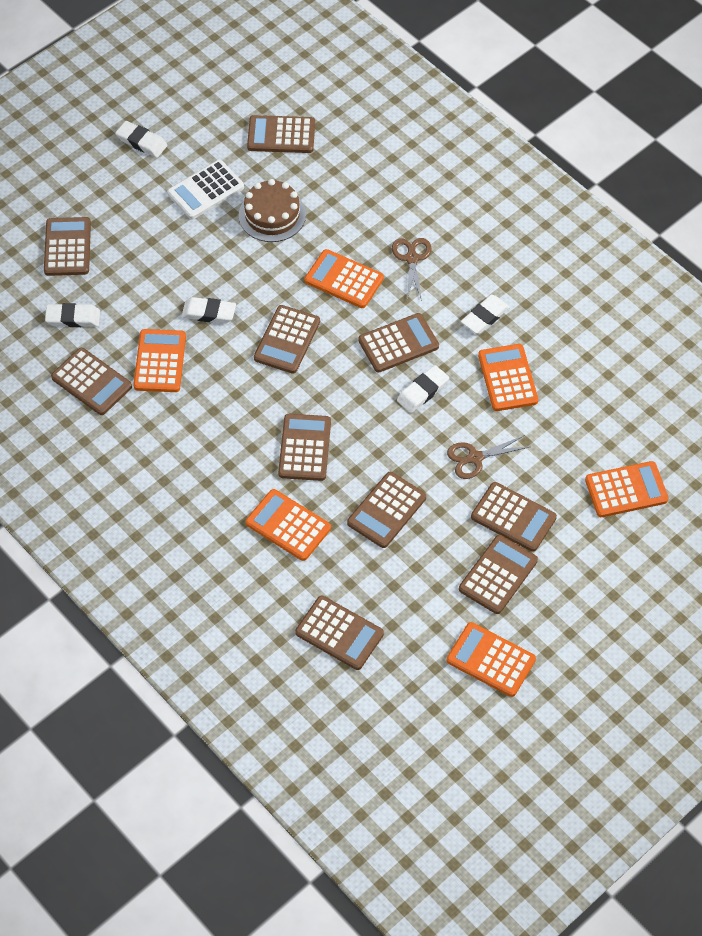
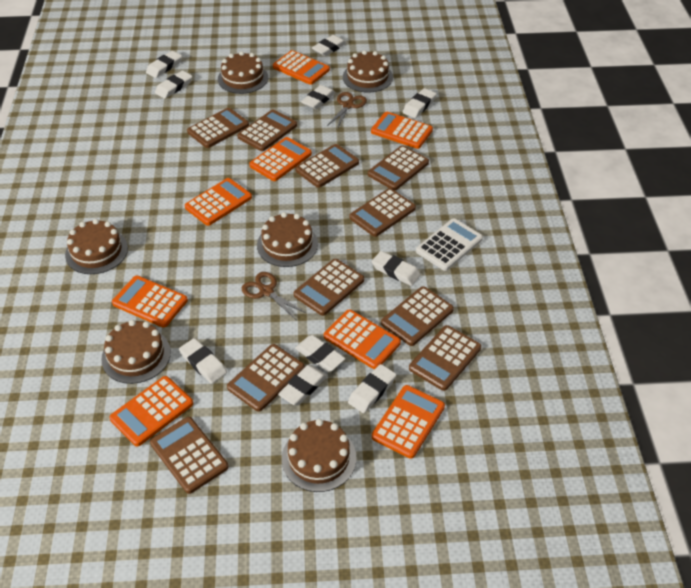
brown cake: [239,179,306,242] = 1 -> [65,219,128,274] [101,320,171,384] [218,51,268,94] [257,212,318,267] [282,419,357,492] [343,50,393,93] = 6
orange calculator: [133,329,186,392] [246,489,331,561] [305,249,384,308] [447,622,536,697] [478,344,538,411] [585,461,669,517] = 6 -> [109,376,193,447] [112,276,188,327] [185,178,252,226] [249,137,312,181] [273,50,330,85] [324,309,401,369] [371,112,433,149] [372,385,445,459] = 8
white eraser: [45,303,100,327] [116,121,167,158] [181,297,236,324] [397,365,449,413] [461,295,510,334] = 5 -> [146,51,182,78] [155,71,192,99] [179,338,227,384] [278,365,328,405] [295,335,345,372] [301,85,336,109] [312,35,346,56] [348,364,396,413] [372,251,421,286] [403,88,437,118] = 10

